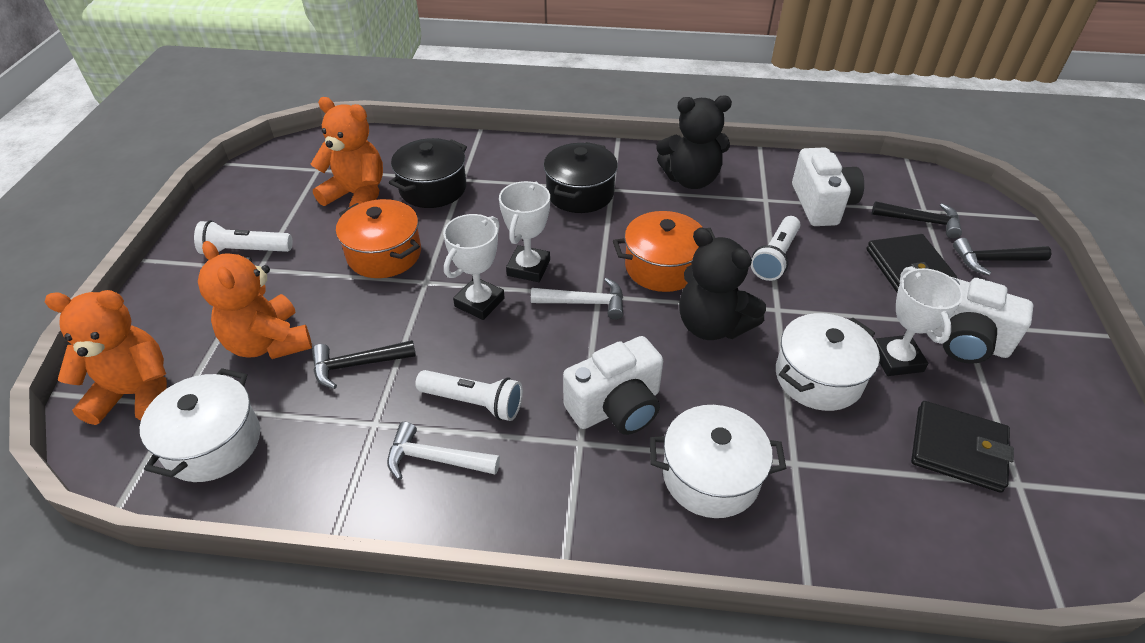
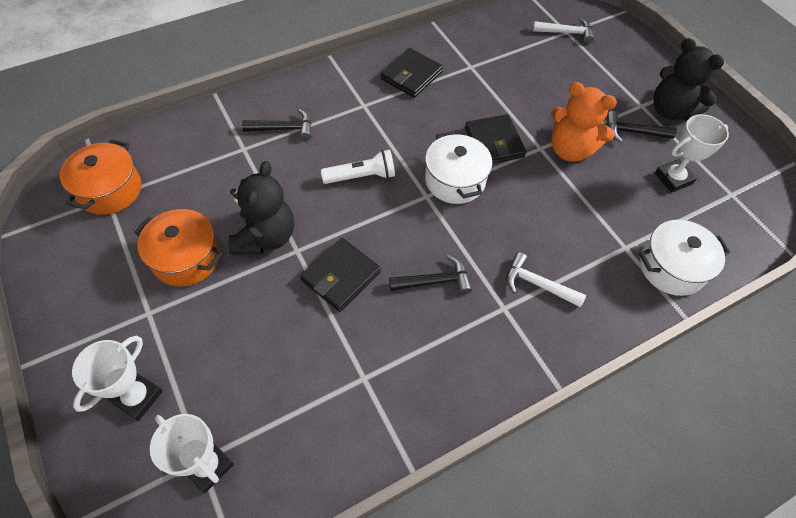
black pot: [389,138,467,208] [544,142,618,213] = 2 -> none = 0
black wallet: [866,234,957,292] [911,401,1014,493] = 2 -> [300,238,381,312] [380,48,443,98] [465,114,526,163] = 3
orange teddy bear: [45,290,167,425] [198,241,312,359] [310,97,383,207] = 3 -> [551,82,617,162] = 1
white camera: [563,336,663,435] [792,147,864,226] [933,277,1033,364] = 3 -> none = 0
white flashlight: [194,220,292,254] [415,370,523,421] [751,216,800,281] = 3 -> [321,150,395,184] = 1
white pot: [140,368,260,482] [650,405,786,518] [776,313,880,411] = 3 -> [425,131,493,204] [639,220,730,296] = 2

